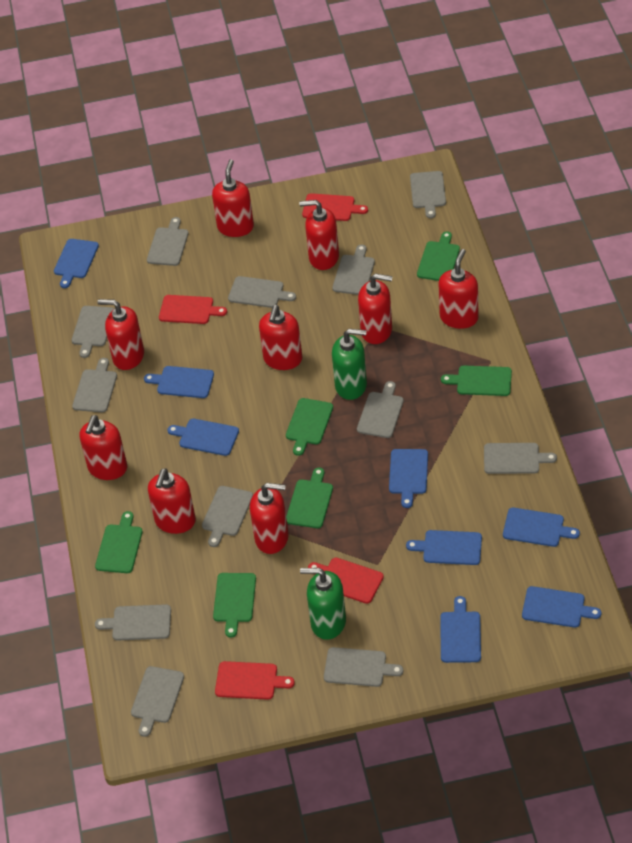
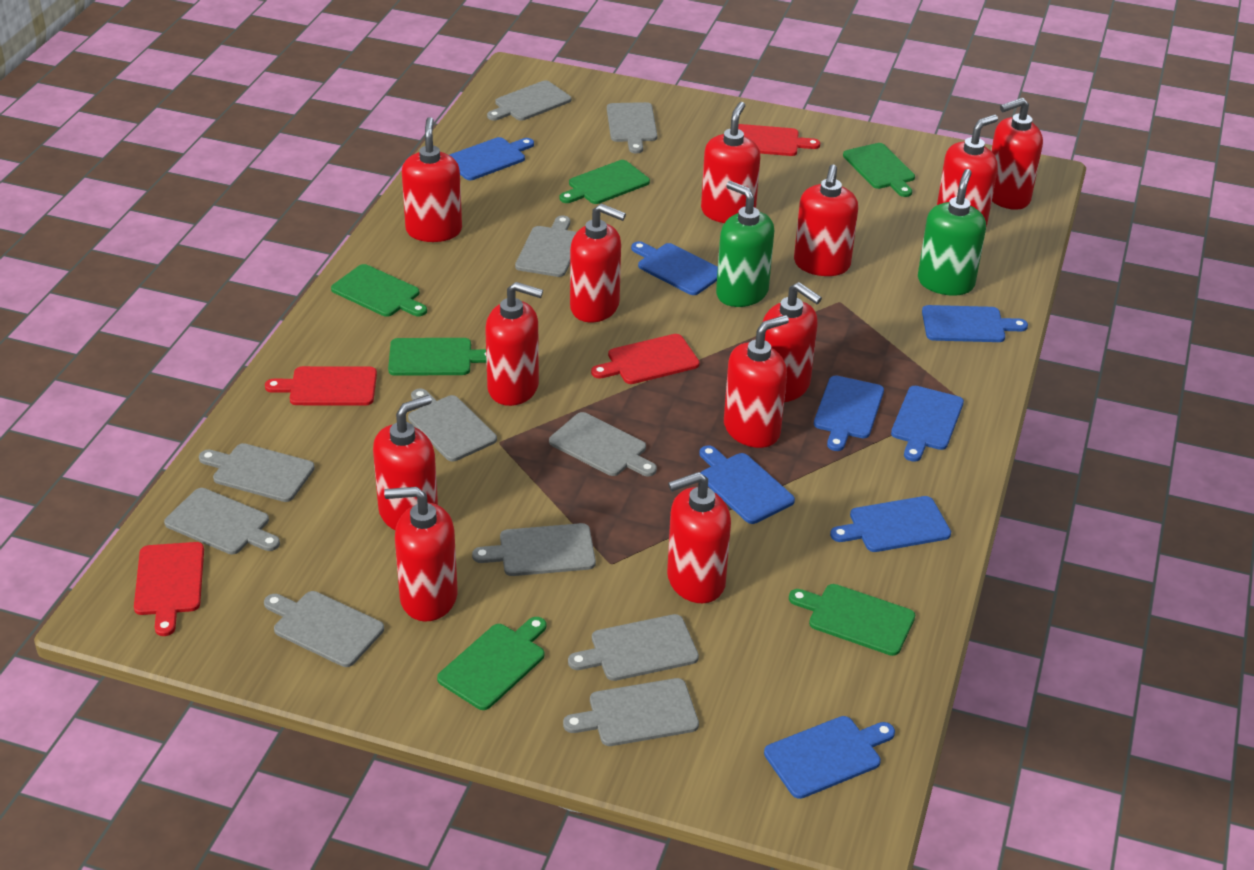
grey cutting board: [71,306,114,358] [72,358,117,412] [95,604,171,641] [131,666,184,737] [147,217,189,266] [202,486,253,547] [228,276,296,308] [324,647,403,687] [332,245,375,295] [357,381,404,438] [410,171,446,218] [484,443,557,474] = 12 -> [164,488,280,554] [199,443,315,502] [264,591,384,667] [408,389,497,462] [472,523,596,576] [487,81,571,121] [515,216,577,277] [549,412,657,476] [563,678,699,746] [568,614,699,681] [607,102,657,153] = 11
red soap dispenser: [79,415,127,480] [98,299,144,370] [148,468,196,534] [212,160,254,237] [250,483,289,554] [259,305,302,370] [299,200,339,270] [358,273,393,344] [438,249,479,329] = 9 -> [373,395,438,530] [384,487,457,621] [402,117,462,242] [485,282,543,406] [570,204,626,322] [667,472,731,603] [701,102,761,223] [724,315,789,448] [763,282,822,402] [794,164,858,276] [937,115,998,226] [991,98,1043,210] = 12

